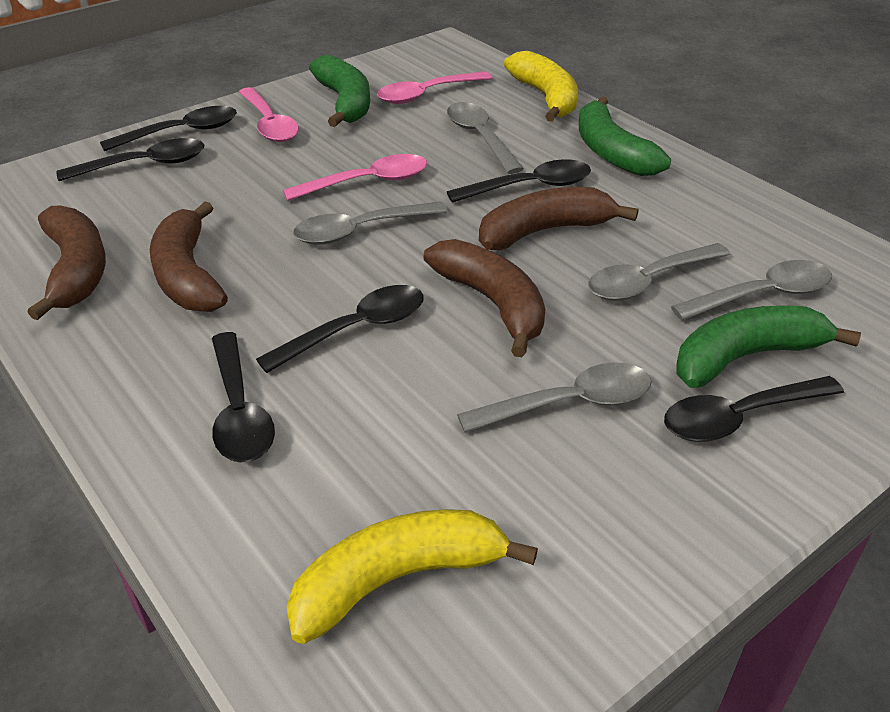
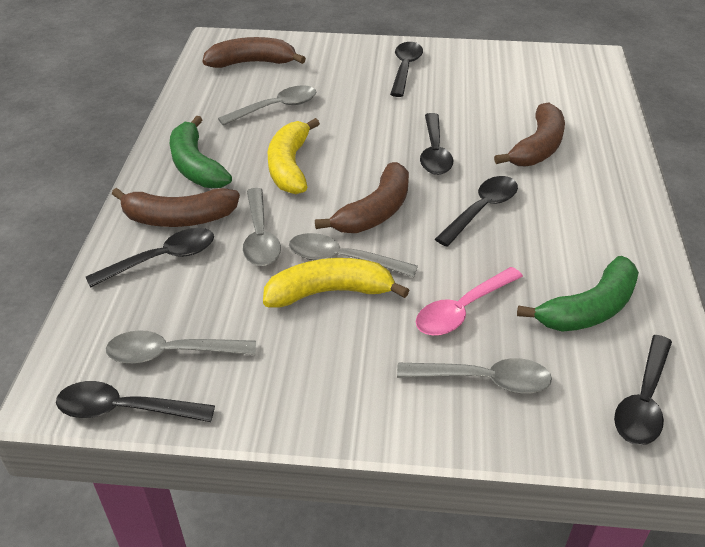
green banana: [309,55,370,127] [579,96,671,176] [676,306,861,388] = 3 -> [170,116,232,188] [517,256,639,332] = 2
pink spoon: [239,87,299,142] [283,154,427,201] [377,71,492,104] = 3 -> [416,267,523,336] = 1

